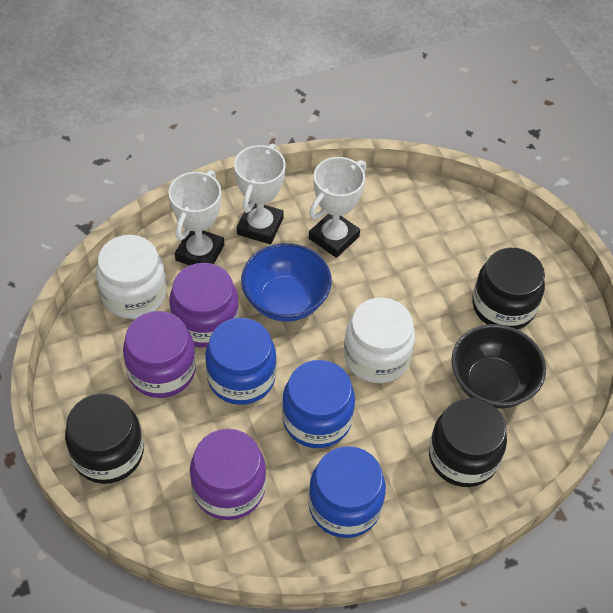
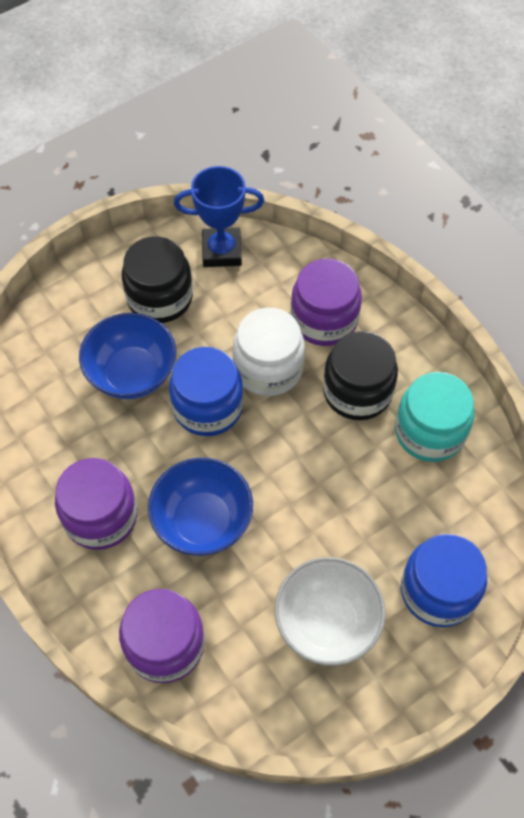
black bowl: [451,324,546,409] = 1 -> none = 0
black jar: [65,393,144,484] [429,398,507,487] [472,248,545,330] = 3 -> [122,237,193,323] [323,331,398,420] = 2
blue bowl: [241,243,332,322] = 1 -> [79,313,176,399] [148,458,253,556] = 2
blue jar: [205,318,277,405] [282,360,355,448] [308,446,386,538] = 3 -> [169,347,244,436] [401,534,487,627] = 2
blue trophy: none = 0 -> [174,166,264,267] = 1
turquoise jar: none = 0 -> [395,372,474,462] = 1
white bowl: none = 0 -> [275,557,385,666] = 1
white jar: [96,235,166,319] [344,297,415,383] = 2 -> [233,308,305,396] = 1
white trophy: [168,170,224,265] [234,144,286,244] [309,157,366,258] = 3 -> none = 0

